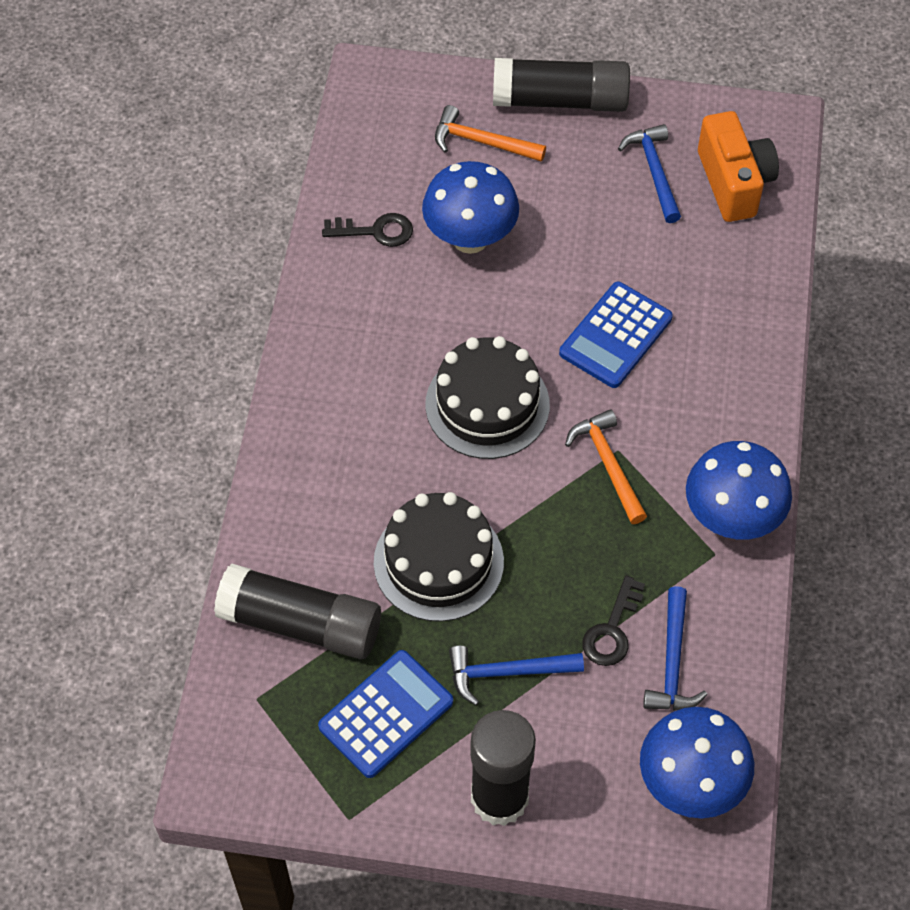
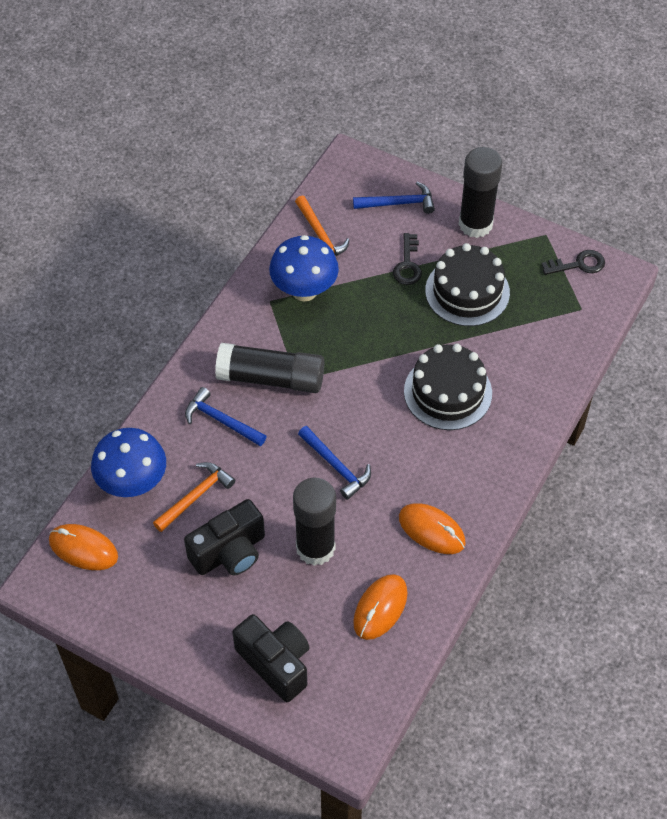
black camera: none = 0 -> [184,499,265,575] [232,614,310,702] = 2
blue calculator: [318,650,453,778] [559,282,673,388] = 2 -> none = 0
blue mushroom: [422,161,519,254] [640,707,754,818] [686,441,792,540] = 3 -> [91,428,166,497] [269,235,339,301] = 2
orange camera: [698,111,779,222] = 1 -> none = 0
orange mouse: none = 0 -> [49,524,118,570] [353,574,408,640] [399,503,466,554] = 3

